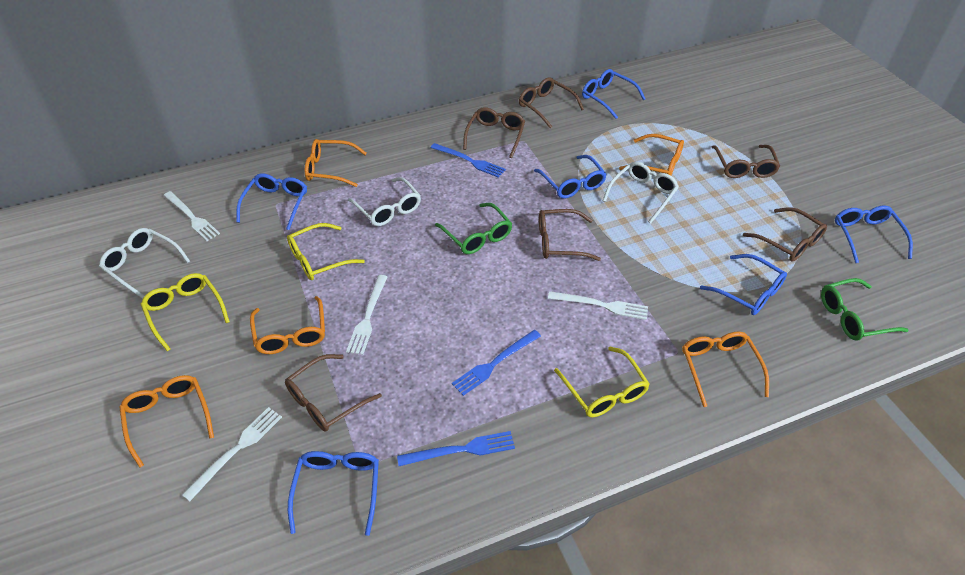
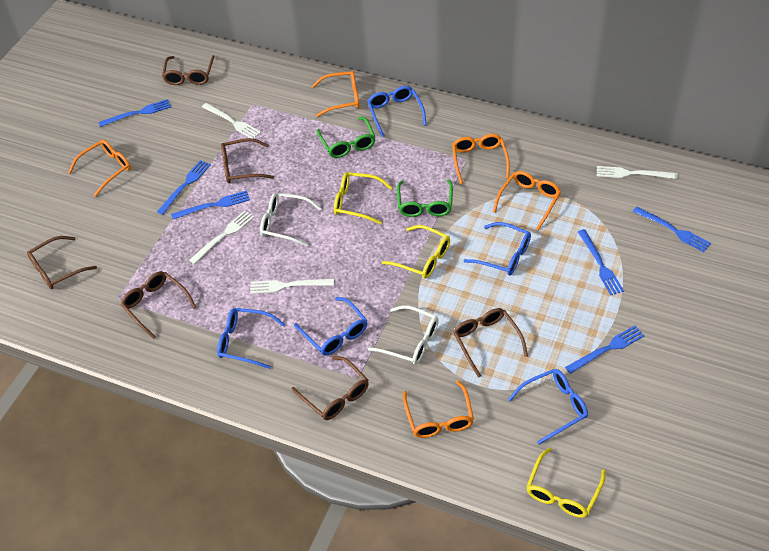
blue fork: [397,431,515,466] [431,143,506,178] [452,330,541,396] = 3 -> [98,99,171,127] [157,160,211,215] [171,190,250,219] [565,326,645,374] [578,229,624,295] [633,207,711,252] = 6
blue glasses: [236,173,307,230] [288,451,379,536] [534,155,607,199] [582,69,645,119] [700,254,787,315] [835,206,913,263] = 6 -> [217,308,285,369] [294,297,368,356] [367,86,427,137] [464,222,531,275] [508,369,588,444] = 5
white glasses: [99,228,190,299] [348,177,421,226] [603,162,679,224] = 3 -> [260,193,322,247] [368,305,439,365] = 2

